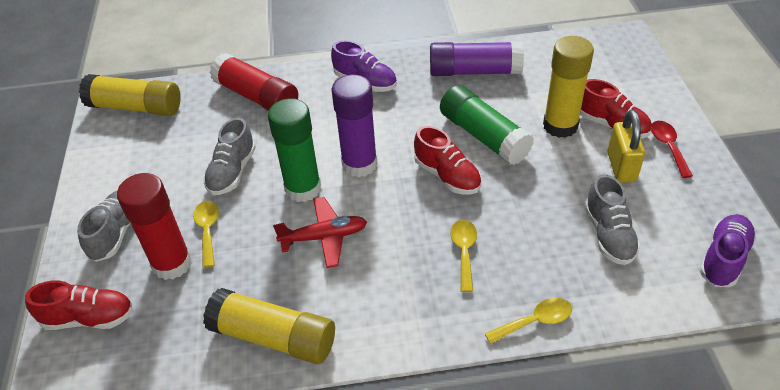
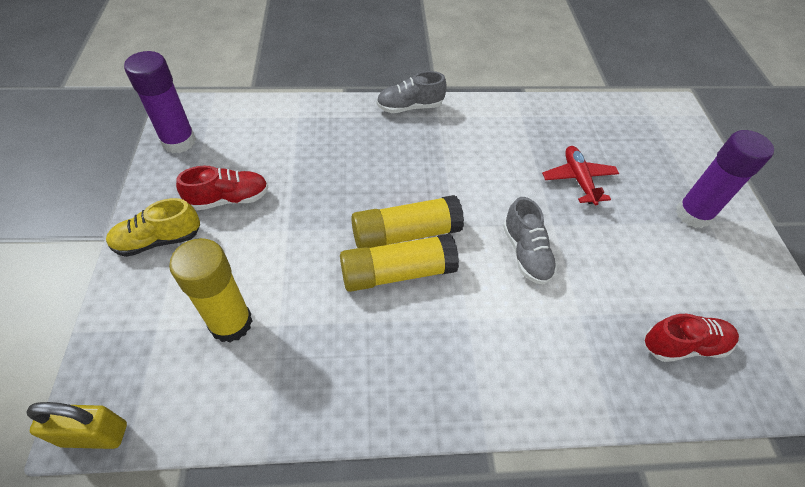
green glue stick: [268,98,321,202] [440,85,534,165] = 2 -> none = 0
grey shoe: [77,191,131,262] [203,118,256,195] [585,174,641,265] = 3 -> [377,71,447,113] [503,197,557,285] = 2
purple shoe: [331,40,397,92] [700,214,756,287] = 2 -> none = 0
red glue stick: [117,173,192,280] [210,53,298,111] = 2 -> none = 0
red shoe: [25,281,133,330] [414,126,482,194] [580,79,652,138] = 3 -> [176,166,268,210] [645,314,739,362] = 2
red spoon: [651,121,693,178] = 1 -> none = 0
yellow shoe: none = 0 -> [106,198,200,257] = 1
yellow spoon: [193,201,219,268] [450,220,477,292] [484,298,572,344] = 3 -> none = 0

